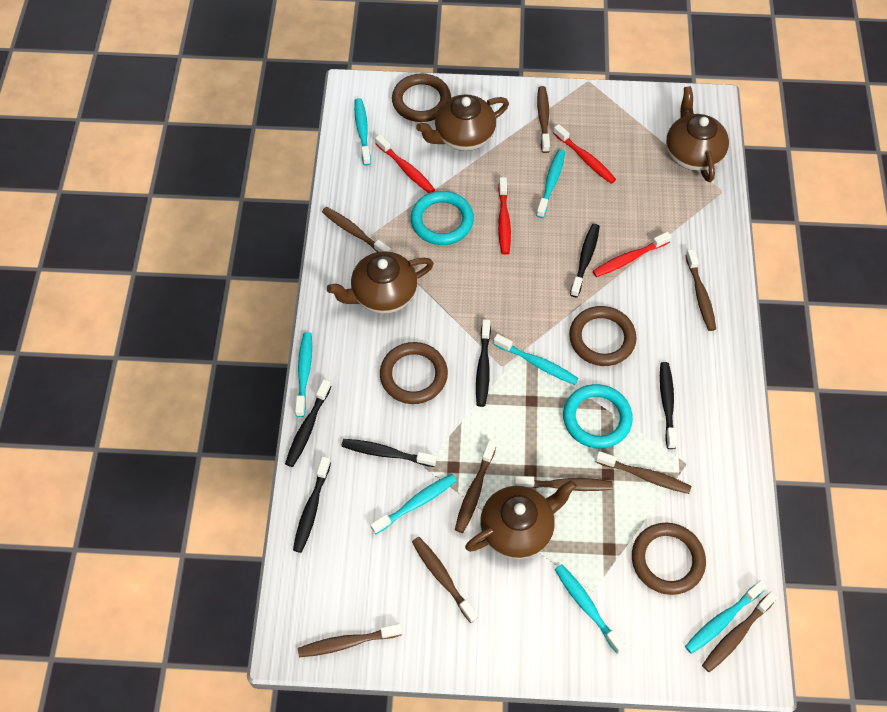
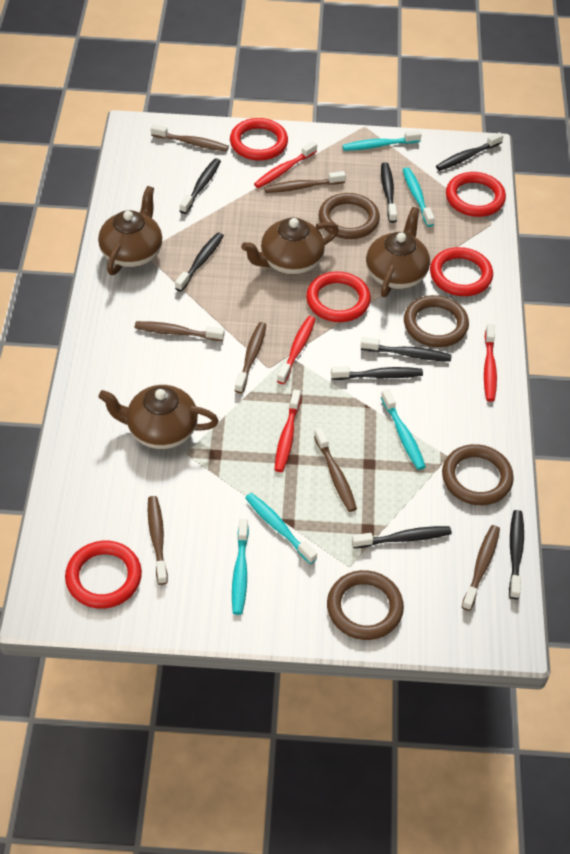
black toothbrush: [285,379,331,467] [293,457,331,553] [341,439,437,467] [476,319,491,407] [570,224,600,297] [660,362,677,449] = 6 -> [175,232,224,292] [180,158,221,214] [331,366,423,380] [352,526,452,548] [361,337,452,362] [381,163,397,223] [436,132,503,171] [509,510,524,599] = 8
brown toothbrush: [298,624,402,657] [322,207,391,252] [412,537,478,623] [455,441,496,533] [514,476,613,491] [537,86,550,153] [596,451,691,494] [685,249,716,331] [702,592,778,672] = 9 -> [135,321,224,341] [148,496,168,585] [151,124,229,152] [235,322,266,393] [264,171,346,193] [314,428,357,512] [462,525,500,611] = 7
red ring: none = 0 -> [65,541,142,609] [230,118,288,161] [306,272,371,322] [430,247,493,296] [446,172,506,217] = 5
turquoise ring: [411,191,474,245] [563,384,633,449] = 2 -> none = 0
turquoise toothbrush: [295,332,312,417] [354,98,371,166] [370,474,457,534] [493,334,578,385] [536,149,565,218] [555,564,626,654] [685,580,767,654] = 7 -> [232,519,249,615] [245,493,317,564] [342,130,421,151] [381,389,426,470] [403,167,435,227] = 5

